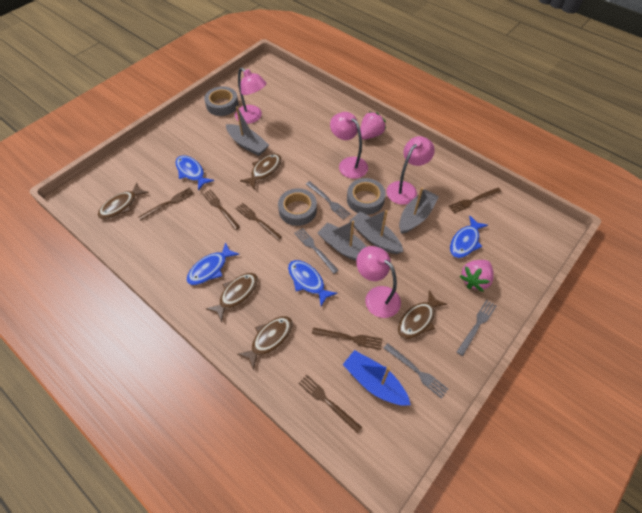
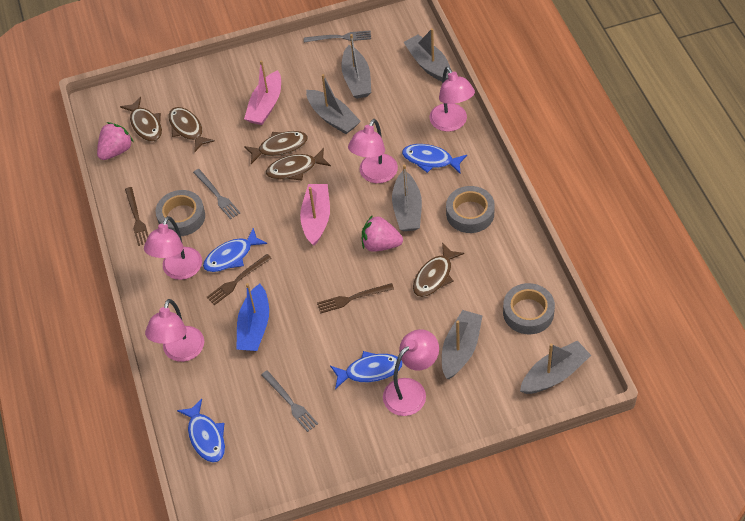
brown fork: [138,187,194,221] [203,189,240,230] [235,203,282,240] [298,375,362,434] [312,327,383,350] [449,188,502,213] = 6 -> [125,187,148,246] [207,254,272,305] [317,283,394,314] = 3
grey boat: [226,106,269,156] [318,220,367,261] [350,210,403,254] [399,188,439,234] = 4 -> [306,74,361,134] [341,34,371,99] [392,164,422,231] [404,28,451,82] [442,310,483,379] [520,341,591,394] = 6
grey fork: [294,228,339,274] [306,181,351,220] [384,343,448,399] [457,300,497,356] = 4 -> [193,169,240,219] [261,370,318,432] [304,30,371,42] = 3
pink boat: none = 0 -> [244,60,281,125] [300,184,330,246] = 2
pink lamp: [235,68,267,124] [330,112,368,179] [356,246,401,318] [386,136,435,205] = 4 -> [144,216,202,280] [145,299,204,362] [348,119,398,183] [383,329,439,416] [429,67,475,132] = 5

